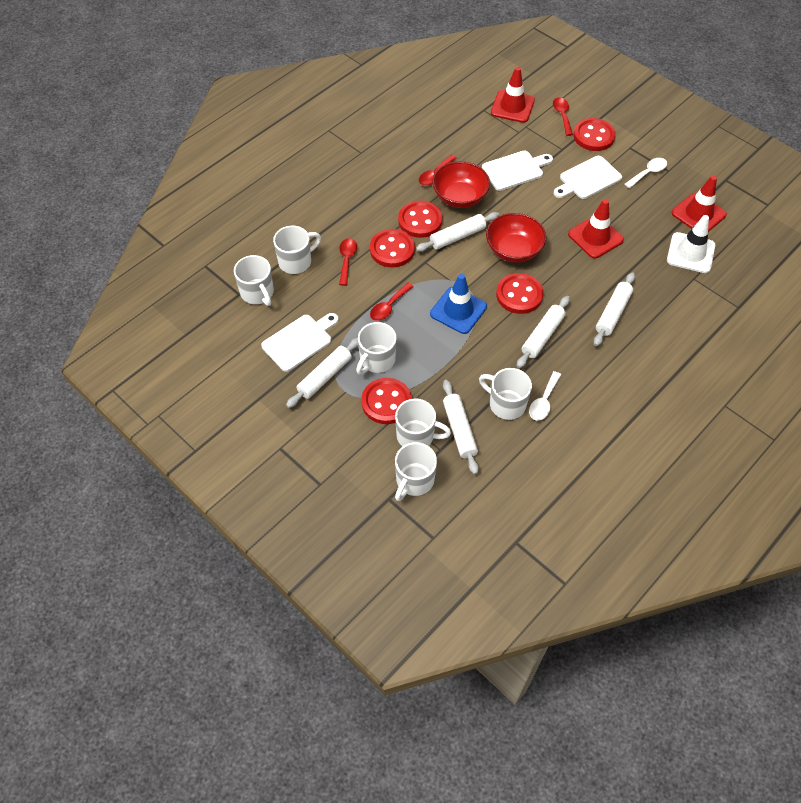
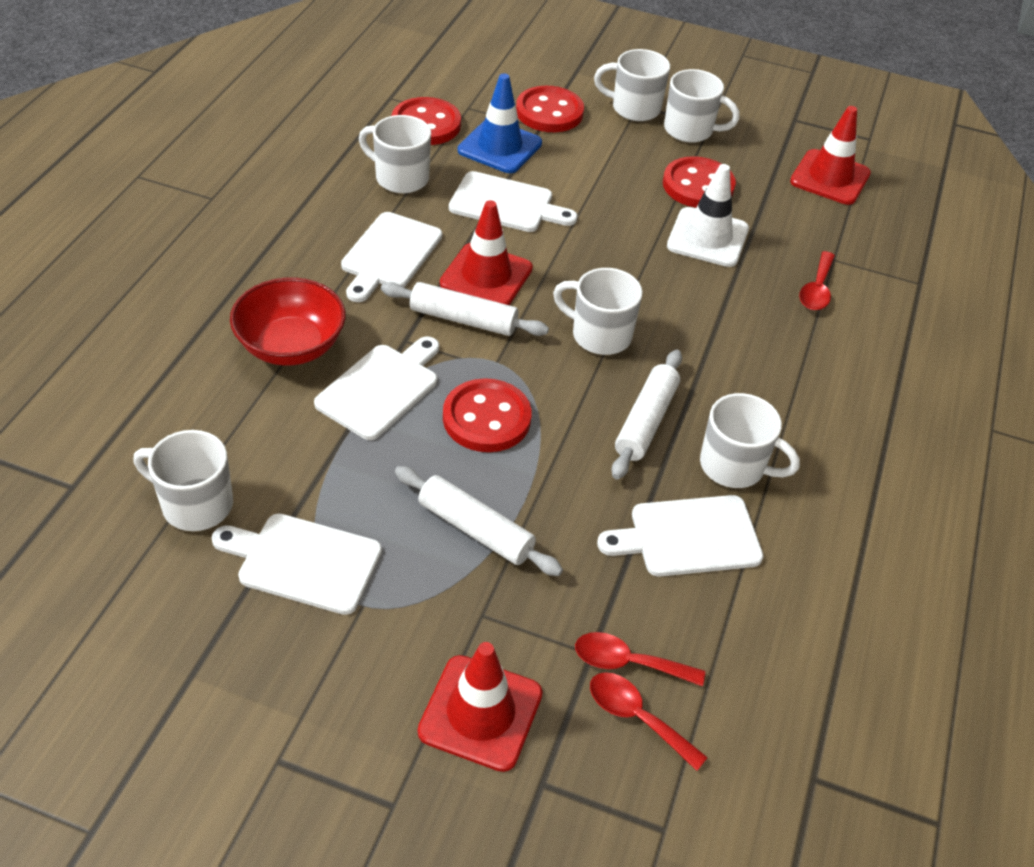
red bowl: [432,161,490,208] [486,213,546,263] = 2 -> [230,277,346,366] = 1
red button: [361,378,412,424] [370,229,415,267] [398,201,442,238] [496,273,544,314] [573,118,616,151] = 5 -> [391,97,461,145] [443,378,532,452] [516,86,584,132] [663,156,736,208] = 4
red spoon: [339,238,357,286] [370,283,414,321] [419,155,456,186] [553,97,573,136] = 4 -> [575,632,705,687] [590,672,708,771] [799,251,835,310] = 3
white cutting board: [261,313,339,372] [482,151,553,191] [554,156,622,199] = 3 -> [212,513,382,615] [314,336,439,440] [341,212,442,302] [449,171,577,232] [597,495,764,576] = 5
white rolling pin: [286,338,359,408] [416,212,499,252] [443,380,479,475] [517,296,570,368] [593,272,635,346] = 5 -> [381,282,549,336] [395,466,563,576] [611,350,682,479] = 3
white spoon: [529,371,561,421] [625,158,667,188] = 2 -> none = 0

